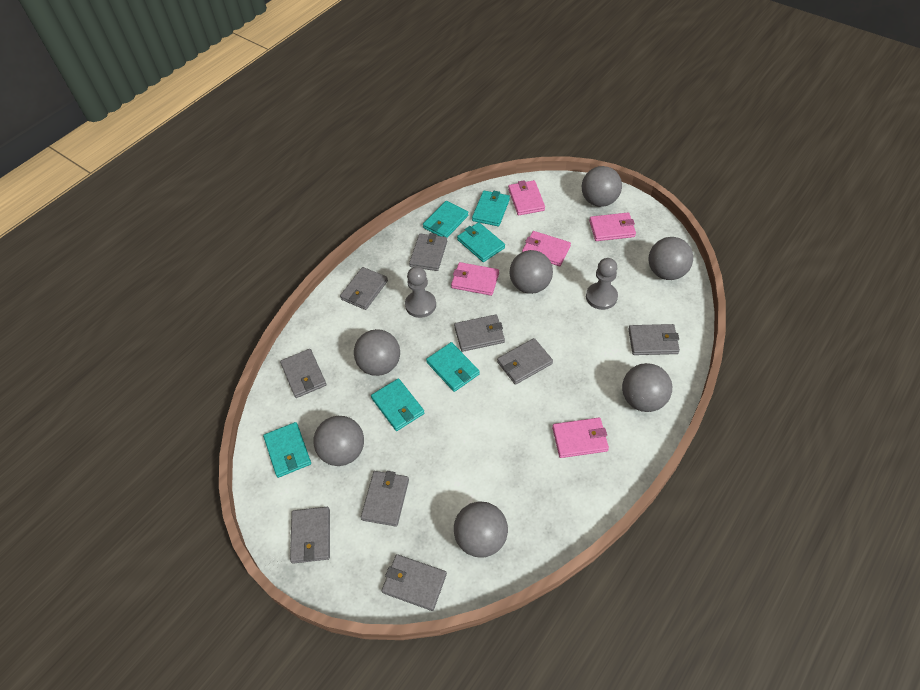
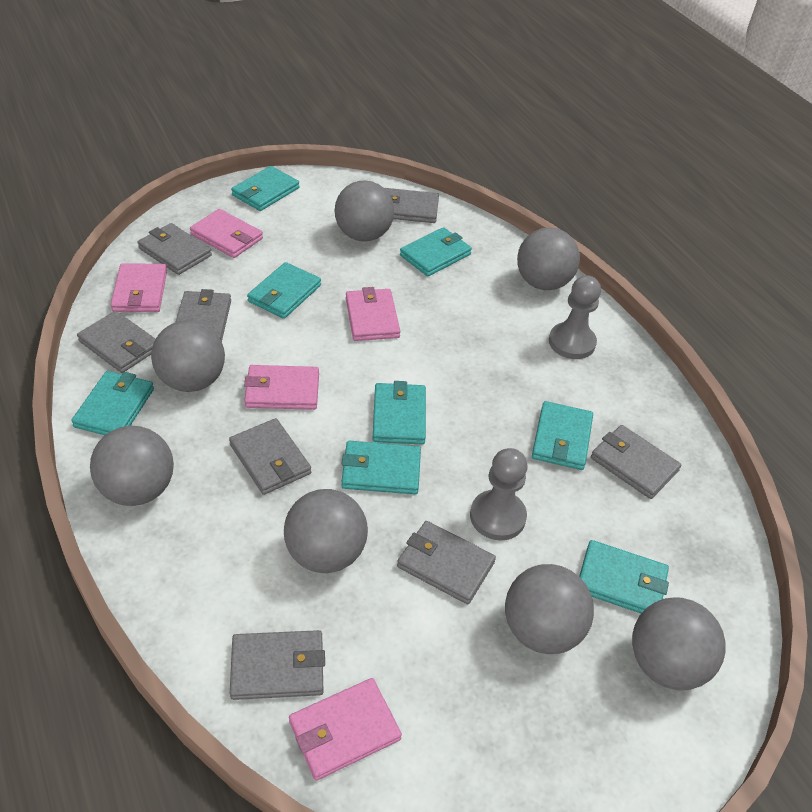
grey wallet: [280,349,326,398] [290,507,330,564] [340,267,388,310] [361,471,409,527] [382,554,447,611] [409,233,447,271] [454,314,505,352] [497,338,553,385] [628,324,680,355] = 9 -> [77,311,156,373] [138,223,212,275] [176,289,231,341] [229,418,311,495] [230,630,325,700] [385,188,439,223] [397,521,496,604] [591,425,681,499] = 8
turquoise wallet: [263,422,311,478] [371,378,424,431] [423,201,468,238] [426,342,480,392] [457,222,505,262] [472,191,510,226] = 6 -> [71,371,154,435] [231,166,299,211] [247,262,321,319] [341,441,421,495] [372,381,426,445] [400,227,472,277] [532,401,593,470] [579,540,669,613] = 8

